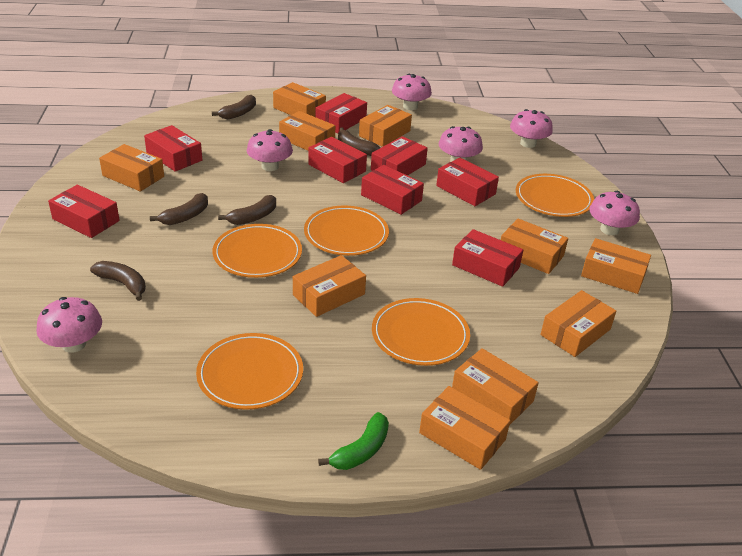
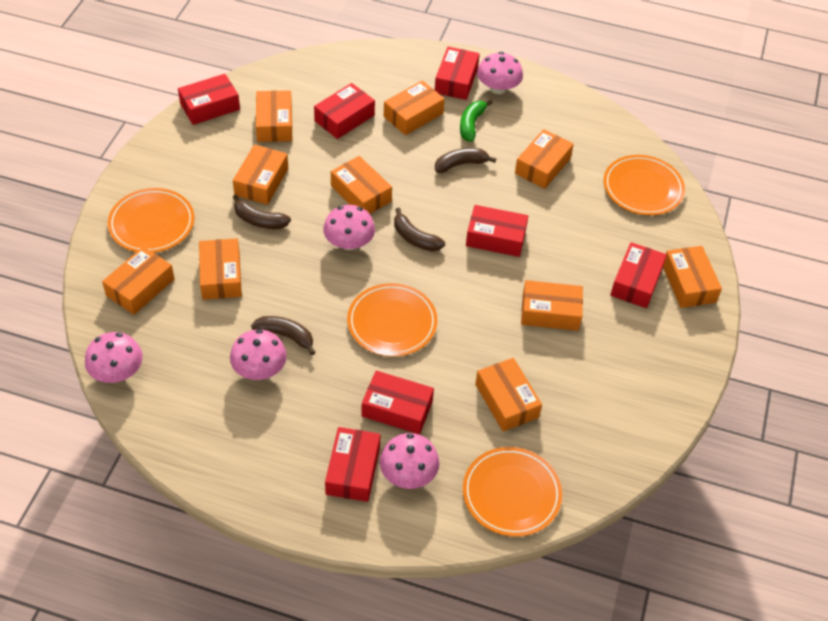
brown banana: [90,261,146,301] [150,193,208,225] [212,95,256,119] [218,195,276,225] [338,127,381,156] = 5 -> [233,195,291,229] [251,316,316,355] [394,208,445,251] [435,148,496,173] = 4
orange plate: [196,333,303,410] [213,224,302,278] [304,206,389,256] [372,298,470,366] [516,174,594,217] = 5 -> [108,188,194,253] [347,283,438,357] [463,447,562,537] [603,155,685,215] = 4
pink mushroom: [36,297,102,353] [247,129,293,171] [392,74,432,110] [439,126,483,162] [510,109,553,148] [589,191,640,235] = 6 -> [85,332,143,383] [230,329,287,380] [323,205,375,250] [380,433,439,489] [477,52,523,94] = 5
red box: [48,185,120,238] [144,125,202,172] [308,137,367,183] [315,93,367,133] [361,165,424,215] [371,136,428,176] [436,157,499,206] [452,229,523,287] = 8 -> [178,74,240,125] [314,83,375,139] [325,427,380,502] [362,371,434,434] [435,47,480,100] [466,205,528,257] [610,242,667,308] = 7

